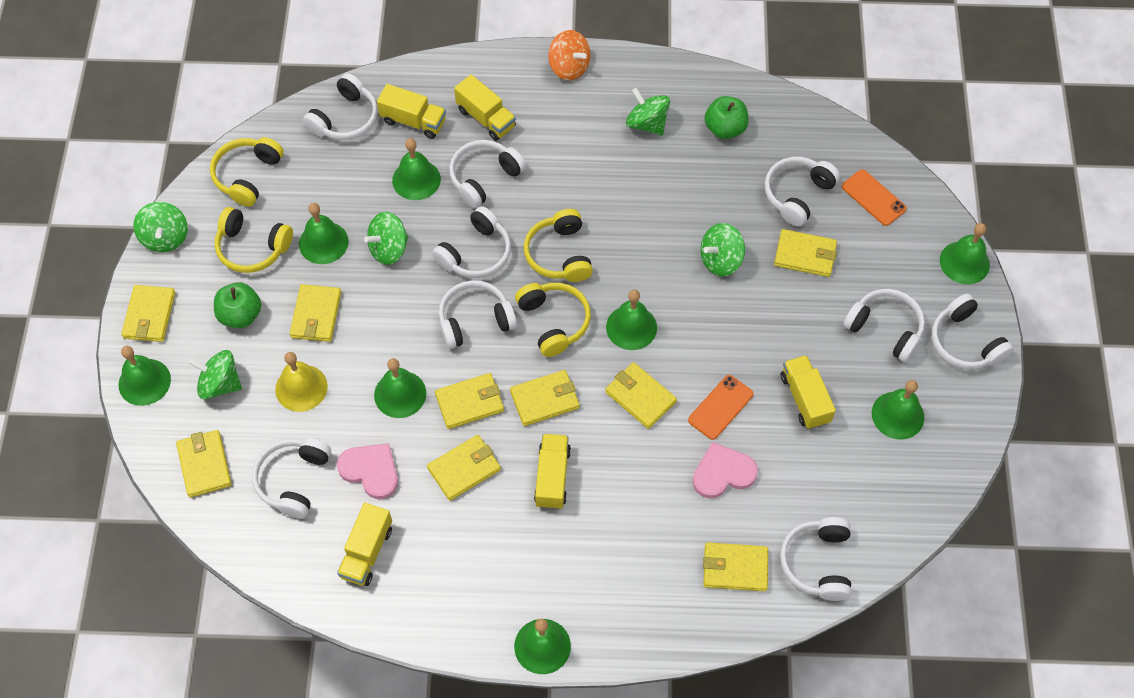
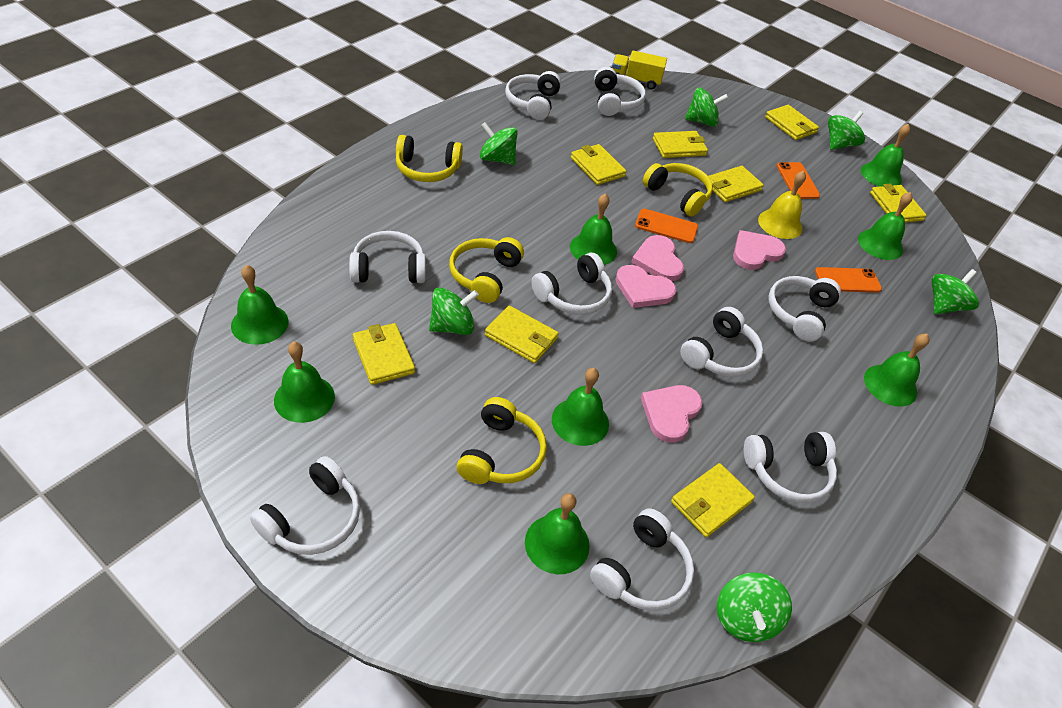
green apple: [214,282,262,328] [705,96,749,139] = 2 -> none = 0
green spinning top: [133,202,188,252] [188,350,242,400] [364,212,408,265] [626,88,670,136] [700,223,745,276] = 5 -> [429,288,479,335] [480,122,518,165] [685,87,728,127] [717,572,792,642] [828,111,865,150] [932,269,979,314] = 6
orange phone: [688,375,754,440] [842,169,907,226] = 2 -> [635,209,698,243] [777,162,820,199] [815,267,882,293] = 3
orange spinning top: [548,30,590,80] = 1 -> none = 0
pink heart: [337,443,398,499] [692,442,758,498] = 2 -> [615,265,676,308] [631,235,684,281] [641,385,702,443] [733,230,786,270] = 4
yellow truck: [337,503,392,586] [377,84,446,139] [454,75,516,141] [534,434,571,509] [781,355,836,429] = 5 -> [612,51,667,89] = 1
yellow wallet: [121,285,175,342] [176,430,232,498] [290,284,341,342] [427,435,501,501] [435,373,504,429] [510,370,579,426] [605,362,677,429] [703,542,768,591] [774,229,837,277] = 9 -> [353,323,415,385] [485,305,559,363] [571,144,626,185] [653,131,708,158] [671,463,755,537] [708,166,764,202] [765,105,819,140] [870,183,927,222] = 8

